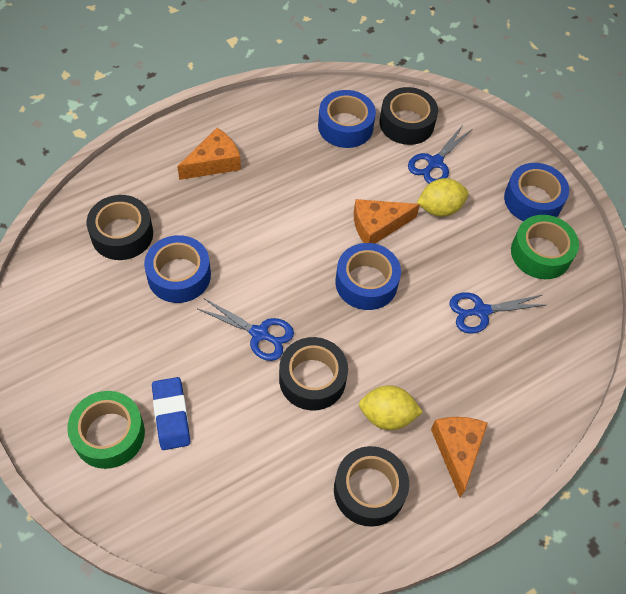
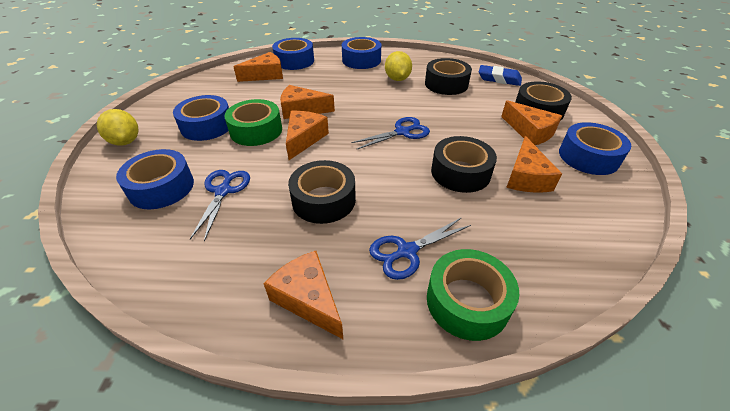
blue tape: [144,235,211,303] [318,90,376,148] [335,243,401,310] [504,163,569,221] = 4 -> [116,149,194,209] [173,95,229,141] [272,38,314,70] [342,37,381,69] [559,122,631,175] = 5
orange cheese: [177,128,241,180] [354,199,420,244] [431,417,488,497] = 3 -> [233,52,283,82] [264,251,343,339] [280,85,335,119] [286,111,329,160] [501,100,562,145] [506,136,562,193] = 6

